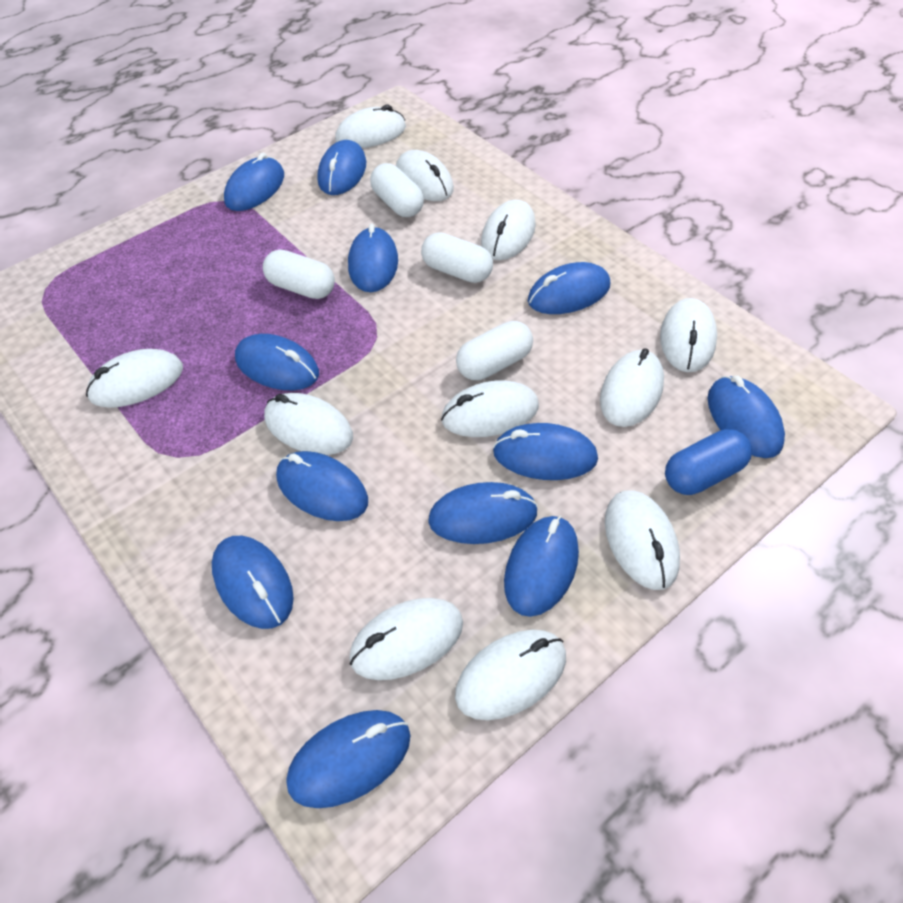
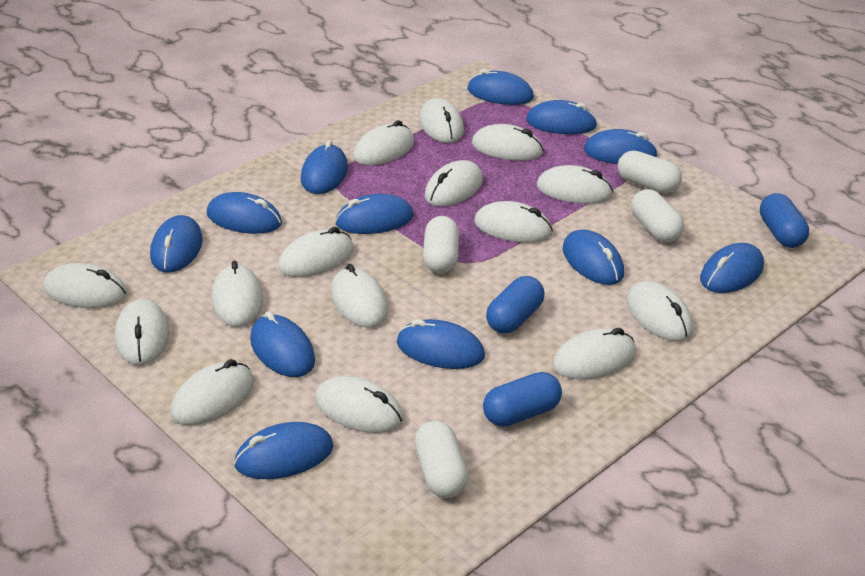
blue capsule: [665,429,752,495] = 1 -> [483,372,562,427] [486,276,544,334] [760,193,809,248] = 3
white mouse: [86,349,183,408] [264,393,353,455] [335,105,406,148] [349,598,463,680] [396,150,454,201] [441,380,539,437] [455,630,566,720] [481,200,536,260] [600,348,664,427] [605,490,680,590] [660,298,717,372] = 11 -> [43,263,127,308] [115,299,169,365] [171,359,254,425] [212,261,263,327] [278,227,354,277] [315,376,404,433] [331,264,388,328] [353,120,414,166] [419,98,464,143] [425,160,483,206] [472,124,543,161] [474,201,553,243] [537,165,613,204] [552,328,636,379] [626,281,693,341] = 15

